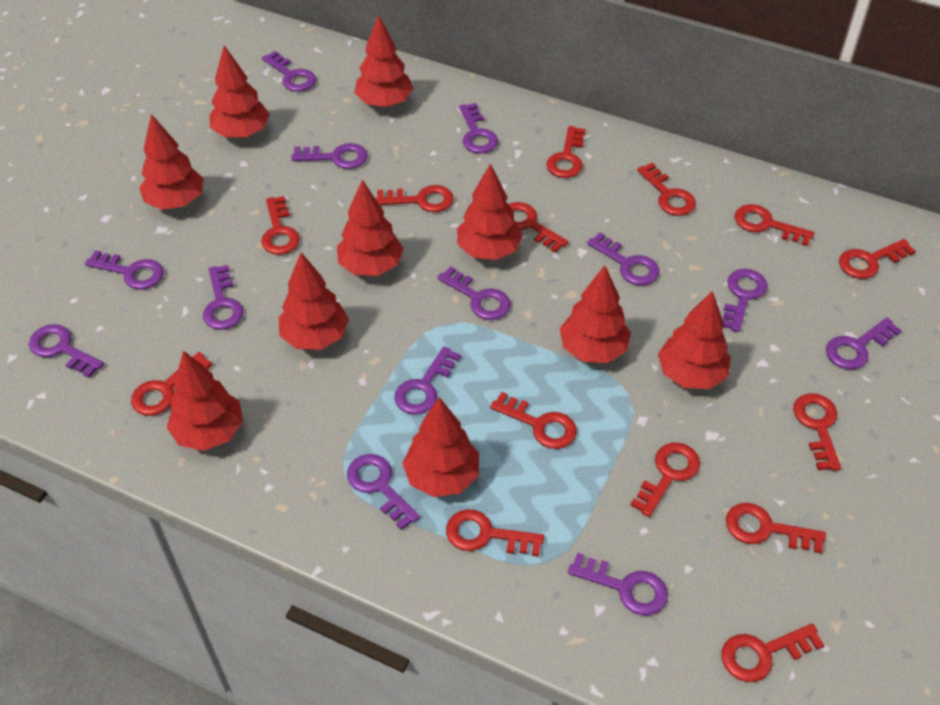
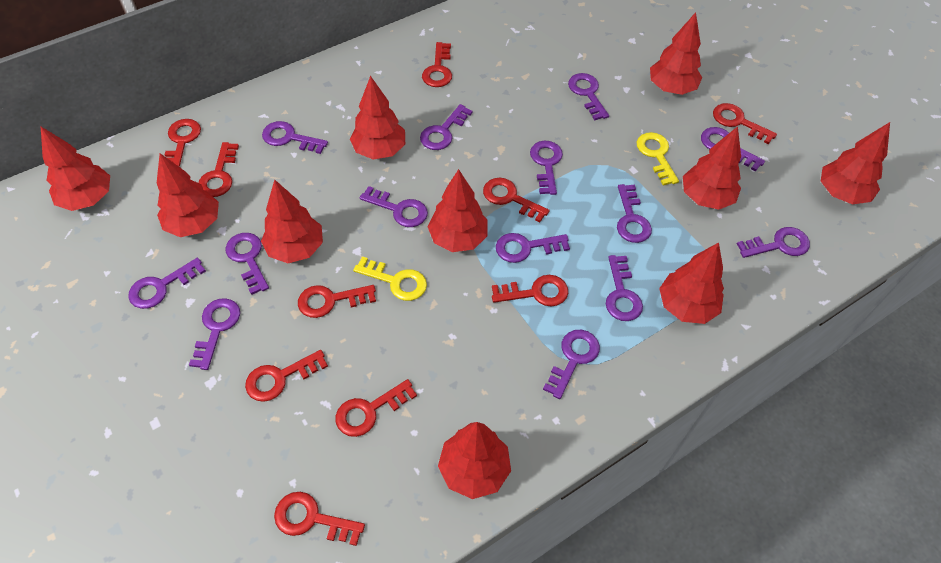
purple key: [29,324,104,378] [85,250,164,290] [203,265,244,330] [262,51,316,92] [291,143,368,169] [347,454,420,530] [394,346,461,415] [437,266,511,320] [459,103,498,154] [568,553,668,615] [587,232,660,285] [722,269,768,332] [826,318,902,369] = 13 -> [129,258,206,309] [189,298,240,370] [226,233,269,295] [262,121,328,154] [360,186,428,227] [420,104,473,150] [496,233,570,263] [530,141,563,195] [543,330,600,399] [568,73,609,121] [606,255,643,321] [617,184,652,243] [701,127,765,171] [737,227,810,258] = 14
red key: [131,352,212,416] [261,196,300,255] [376,185,454,212] [446,509,544,557] [490,392,577,449] [508,202,569,253] [546,126,586,178] [630,443,700,517] [637,162,696,216] [722,623,824,682] [726,503,826,554] [735,204,814,246] [793,393,841,471] [839,239,916,279] = 14 -> [165,119,201,167] [198,142,239,197] [245,350,328,402] [274,492,365,546] [298,285,376,318] [336,379,417,437] [422,42,452,87] [483,178,550,222] [492,275,568,306] [713,103,777,144] = 10
yellow key: none = 0 -> [353,256,427,301] [637,132,679,185] = 2

